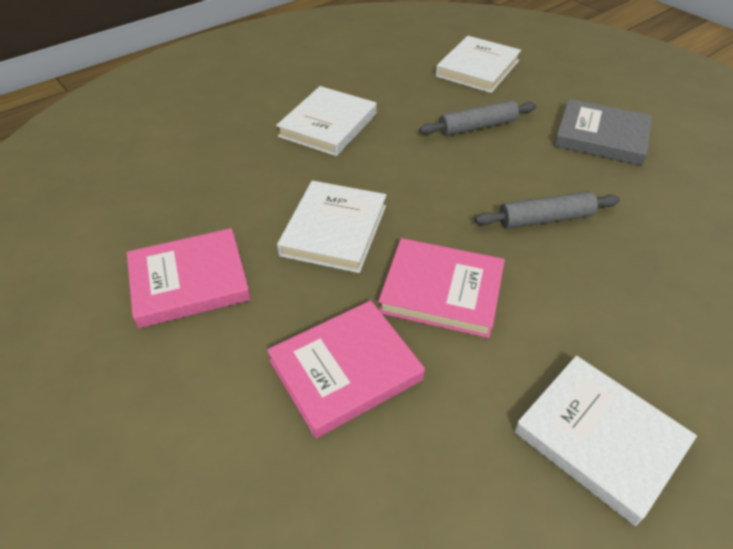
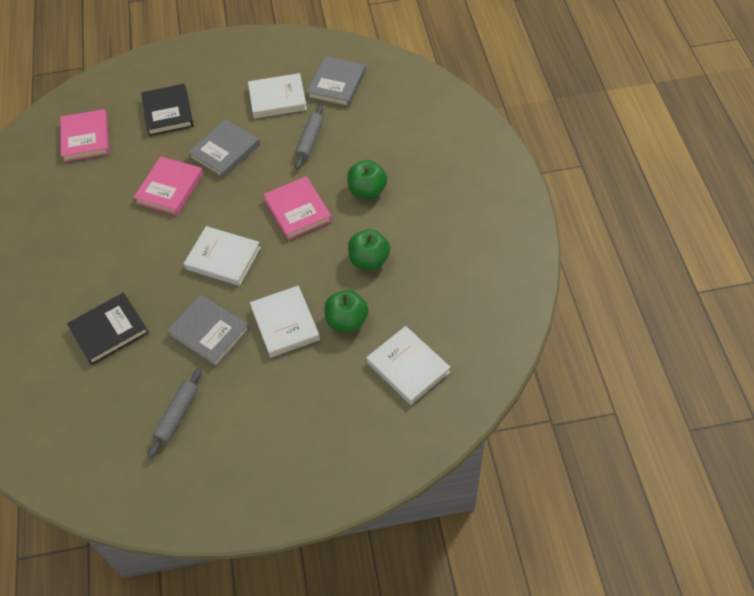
black book: none = 0 -> [67,293,149,365] [141,84,193,136] = 2
green apple: none = 0 -> [324,290,368,333] [347,160,387,199] [348,229,390,270] = 3
grey book: [554,99,652,165] = 1 -> [167,295,250,367] [188,119,260,179] [307,56,366,107] = 3

